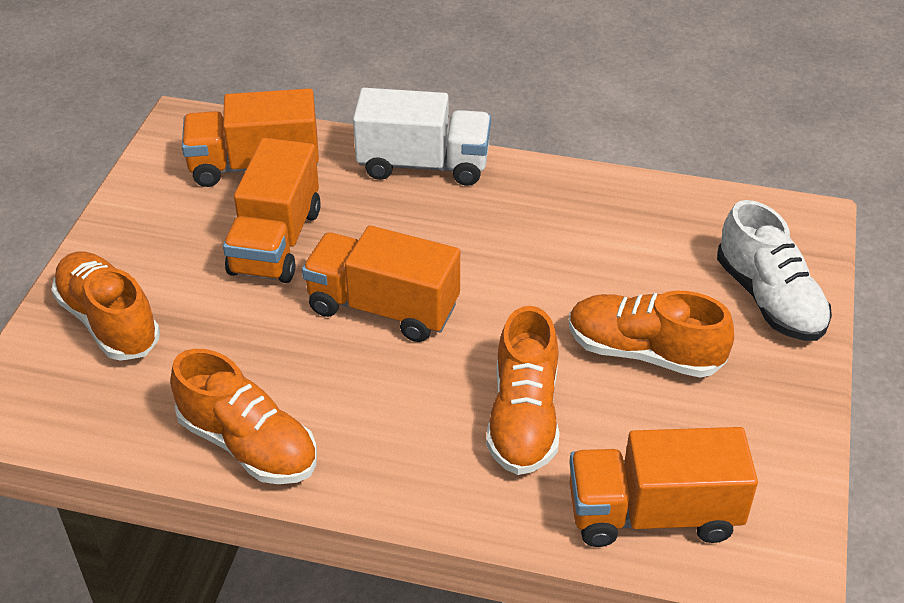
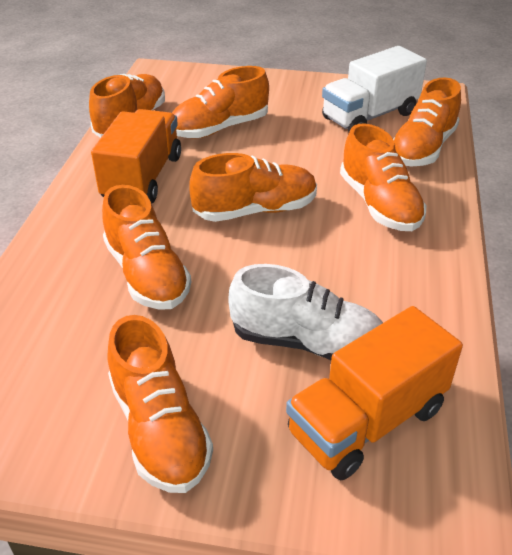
orange shoe: [51,252,160,361] [170,349,317,484] [486,306,560,475] [569,291,734,378] = 4 -> [89,74,165,138] [102,185,191,310] [108,315,213,493] [172,66,269,138] [189,153,317,222] [340,123,426,231] [393,78,461,166] = 7
orange truck: [182,88,319,187] [223,138,321,283] [302,226,460,342] [569,427,758,547] = 4 -> [91,109,181,204] [286,306,463,480] = 2

